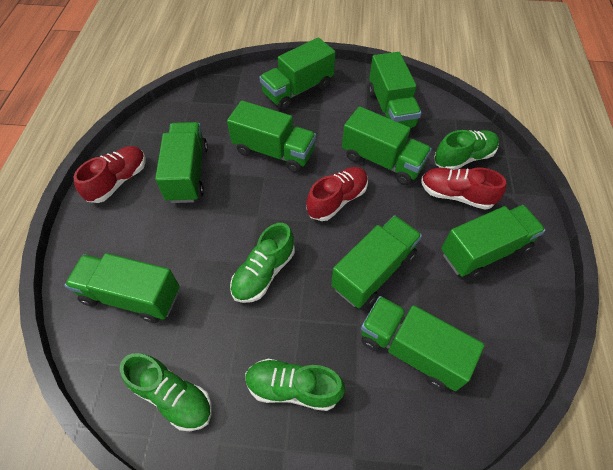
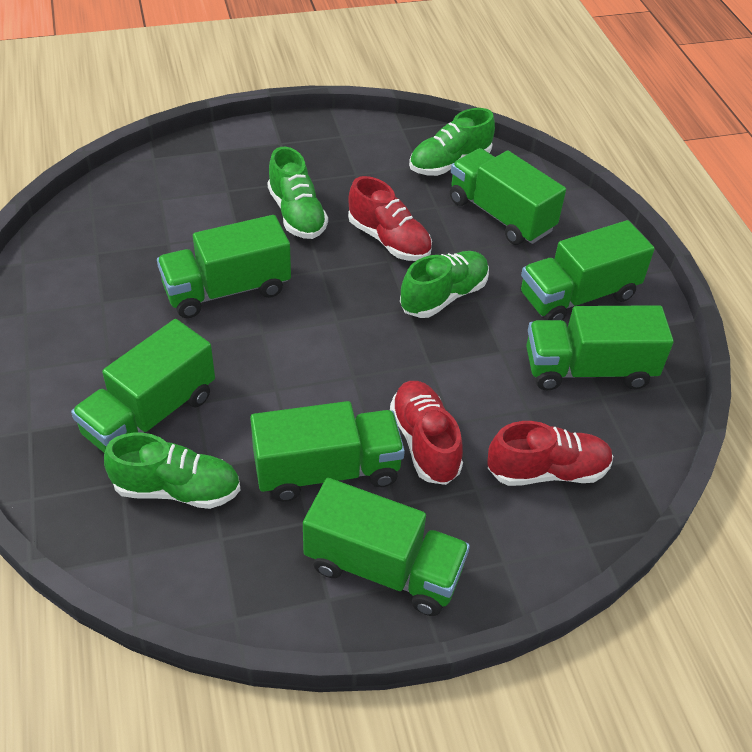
green truck: [64,253,180,323] [155,122,208,203] [227,101,316,173] [259,38,336,110] [331,215,422,308] [342,106,432,185] [361,296,484,391] [368,52,422,128] [441,205,545,279] = 9 -> [71,319,215,453] [157,215,291,318] [250,401,405,502] [303,478,470,616] [450,148,566,245] [520,220,655,321] [526,305,674,391] = 7

